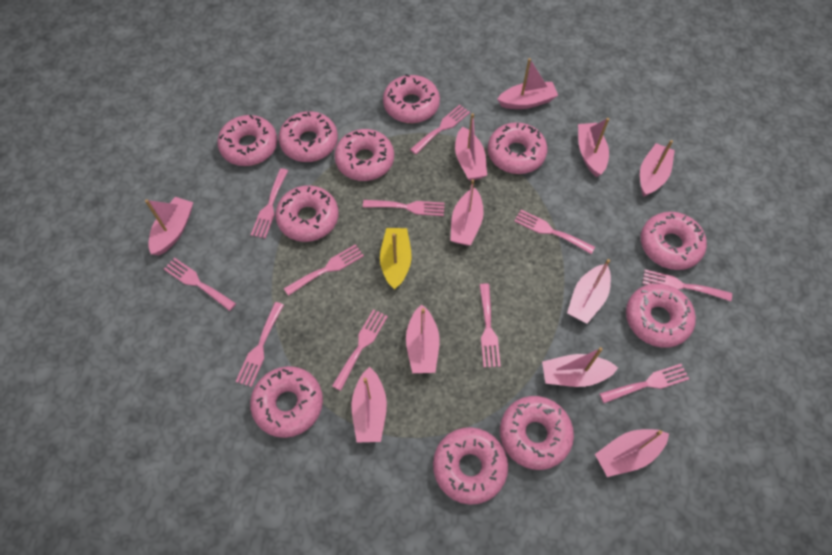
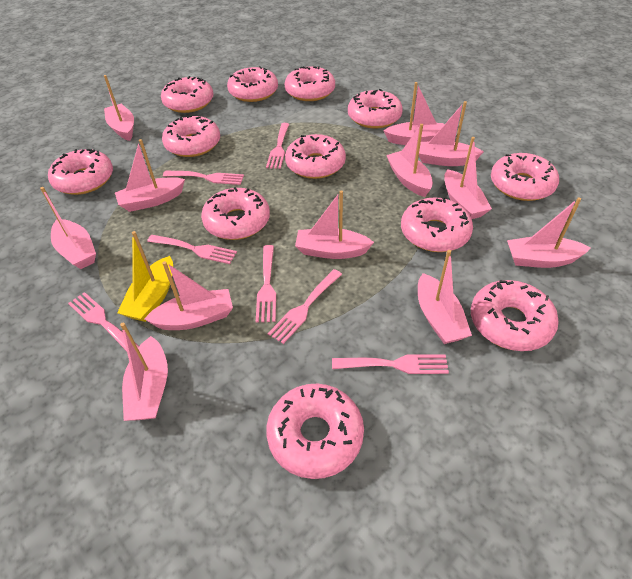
pink boat: [145,197,193,255] [351,367,387,442] [406,304,440,373] [450,179,484,246] [455,113,487,181] [497,58,558,109] [542,347,618,387] [567,259,611,323] [578,118,609,177] [595,429,669,477] [640,140,675,197] = 11 -> [40,187,96,269] [104,75,134,141] [115,139,185,212] [120,323,168,421] [144,261,233,330] [295,190,374,259] [384,82,444,145] [386,124,433,197] [418,250,472,344] [419,101,484,166] [444,137,492,219] [507,197,591,268] = 12
pink donut: [217,115,277,166] [250,366,323,438] [275,185,339,242] [278,111,338,162] [334,129,394,181] [383,74,440,123] [433,427,508,505] [488,122,547,174] [500,396,574,470] [626,284,696,348] [641,212,707,270] = 11 -> [48,149,113,195] [161,76,213,113] [162,115,220,157] [201,187,270,240] [227,66,278,102] [266,384,364,479] [285,66,335,101] [285,134,346,179] [348,89,403,128] [401,198,473,252] [471,280,559,351] [491,153,559,201] = 12
pink fork: [164,258,236,311] [236,302,284,387] [251,168,288,239] [284,244,364,296] [332,309,388,391] [363,200,445,216] [410,105,470,154] [480,284,501,368] [514,210,595,254] [599,364,689,403] [642,269,732,301] = 11 -> [68,292,139,351] [147,235,237,264] [163,171,244,185] [256,245,276,323] [266,123,289,169] [268,269,342,344] [332,354,449,374] = 7

